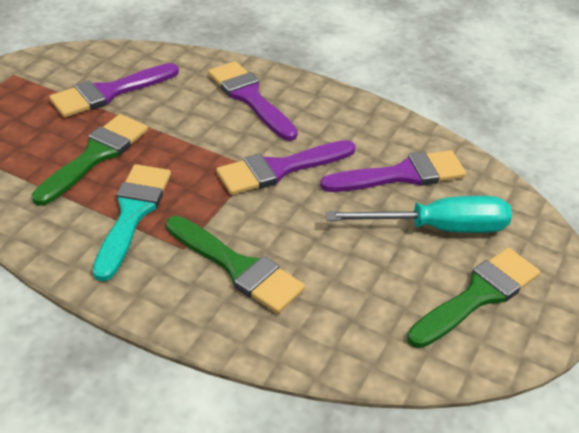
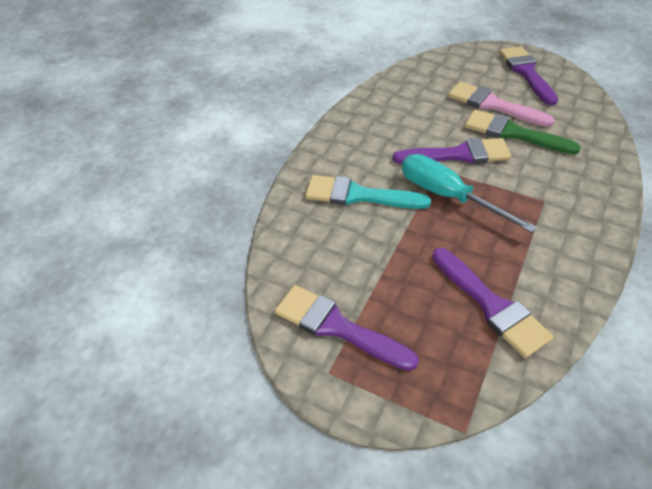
green brush: [31,114,148,206] [166,216,305,314] [407,248,540,348] = 3 -> [465,109,581,154] = 1
pink brush: none = 0 -> [448,81,554,127] = 1

